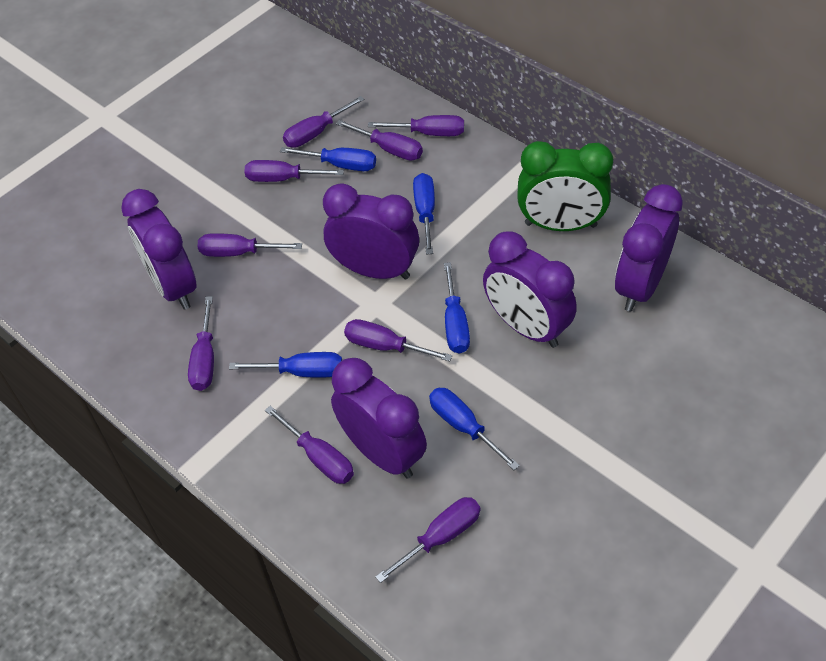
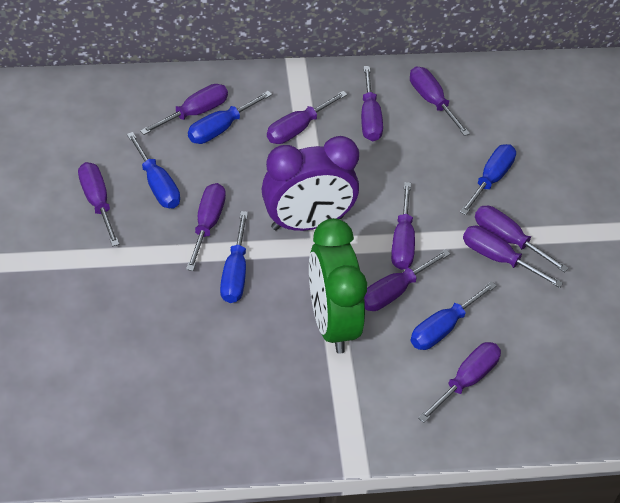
purple clock: [121,189,197,310] [323,183,419,279] [331,358,427,478] [483,231,577,348] [615,184,683,312] = 5 -> [261,136,359,231] = 1
purple screwdriver: [188,296,214,391] [198,233,302,257] [244,160,344,182] [265,406,354,484] [283,96,364,148] [336,120,423,161] [344,319,452,362] [368,115,464,136] [375,497,480,583] = 9 -> [78,162,120,247] [140,84,228,135] [186,183,226,271] [267,91,348,144] [361,66,383,141] [364,249,450,311] [391,182,415,270] [410,66,470,136] [418,342,501,423] [463,226,563,288] [475,206,569,273] = 11

